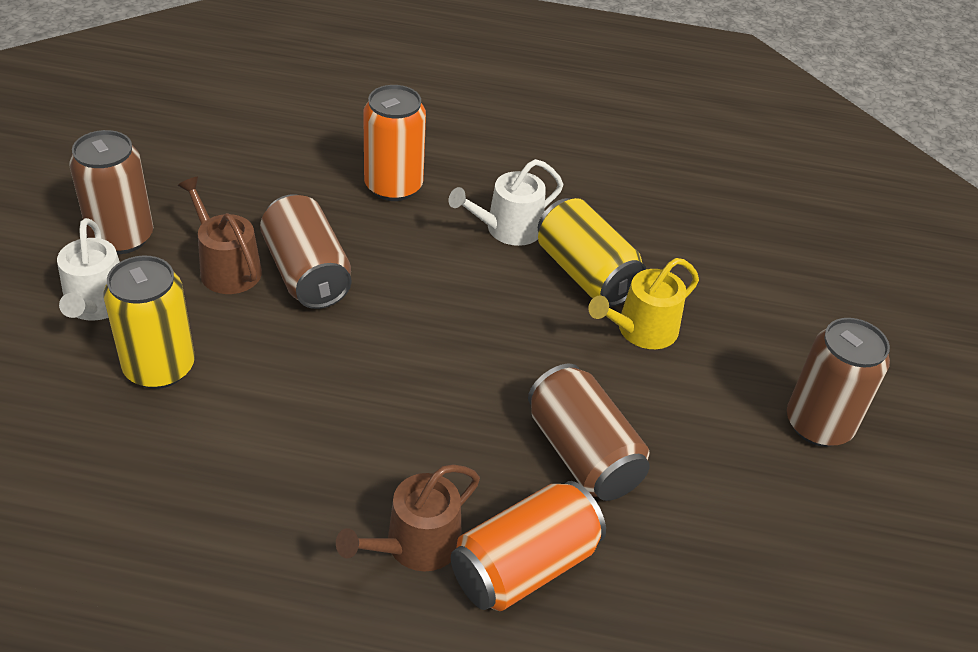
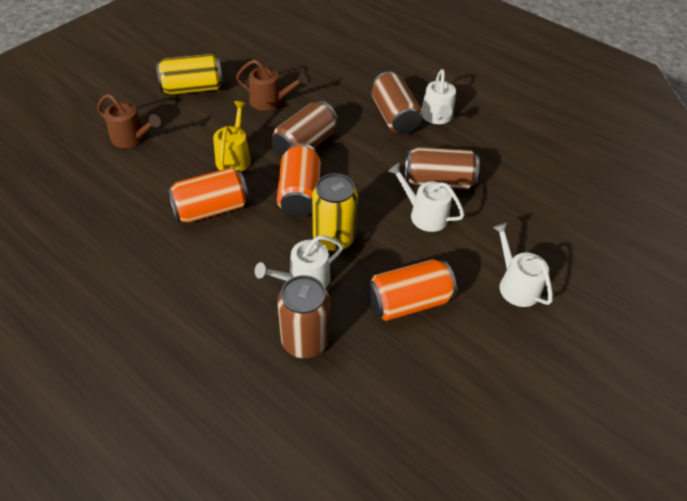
orange can: [363,85,426,201] [451,481,606,611] = 2 -> [167,168,249,223] [277,143,321,217] [366,259,457,321] = 3
white watering can: [57,218,120,321] [449,159,563,246] = 2 -> [255,236,343,288] [388,163,464,232] [421,69,456,124] [493,223,553,307] = 4

